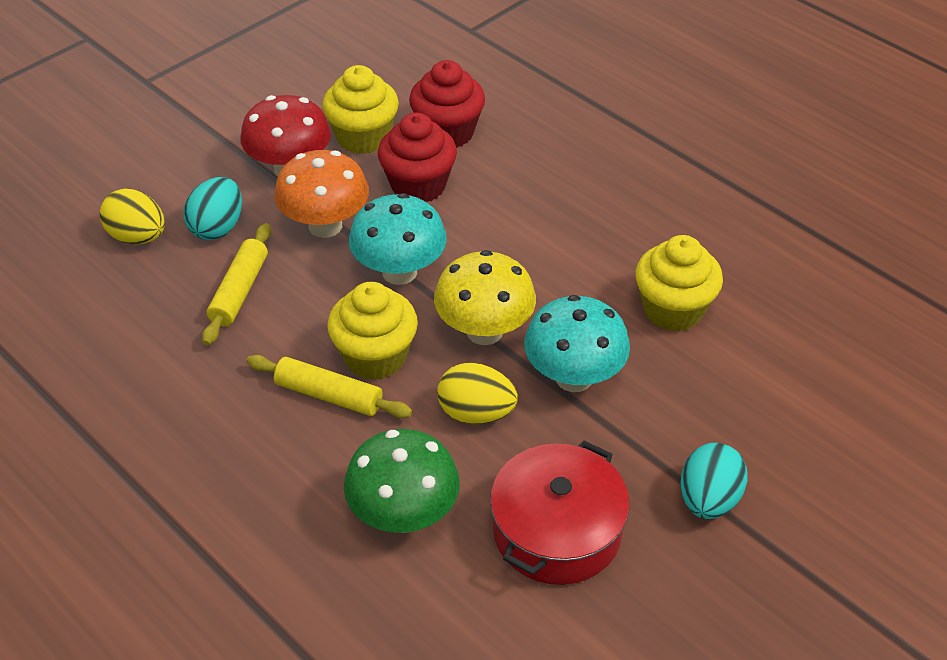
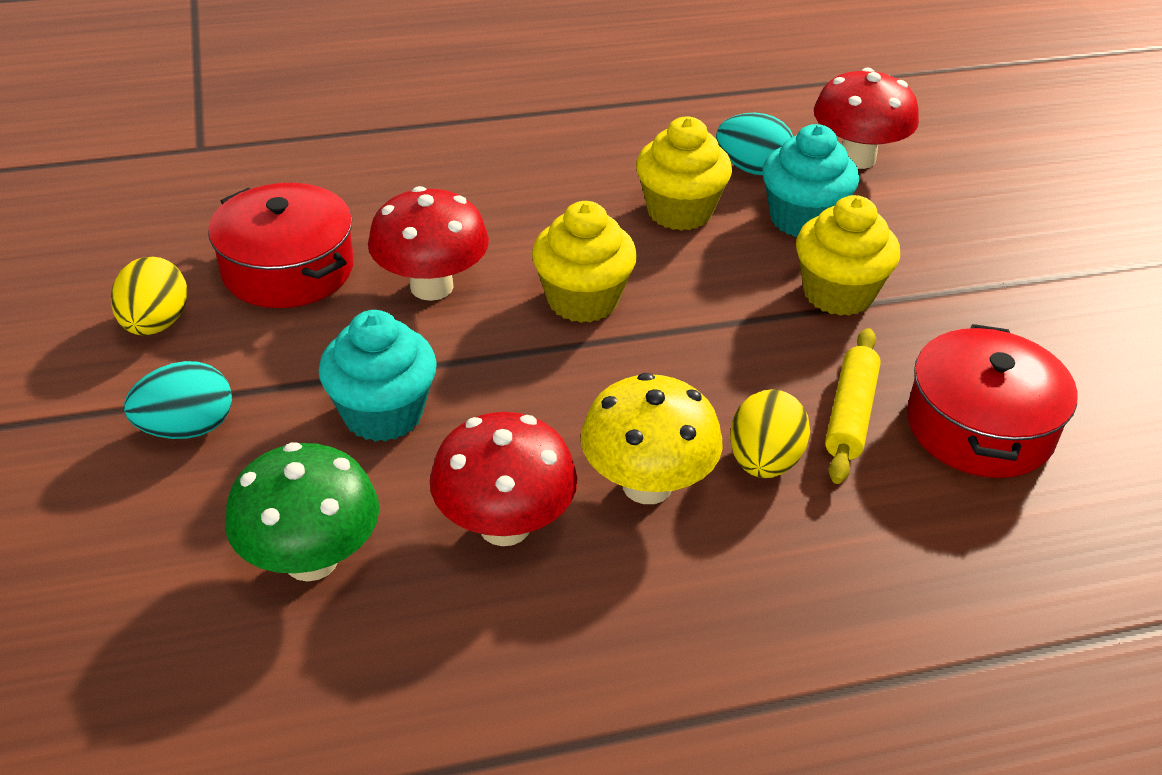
orange mushroom: [274,150,369,238] = 1 -> none = 0
red cupcake: [378,113,457,202] [409,60,485,148] = 2 -> none = 0
red mushroom: [240,95,331,176] = 1 -> [368,186,489,301] [430,412,577,546] [814,68,919,169] = 3
red pot: [490,441,630,585] = 1 -> [208,183,354,308] [907,324,1078,478] = 2
turquoise cupcake: none = 0 -> [319,310,437,442] [762,124,859,237] = 2
turquoise mushroom: [349,193,447,285] [524,295,630,392] = 2 -> none = 0
yellow rolling pin: [202,223,271,345] [246,355,412,418] = 2 -> [825,328,881,484] = 1

